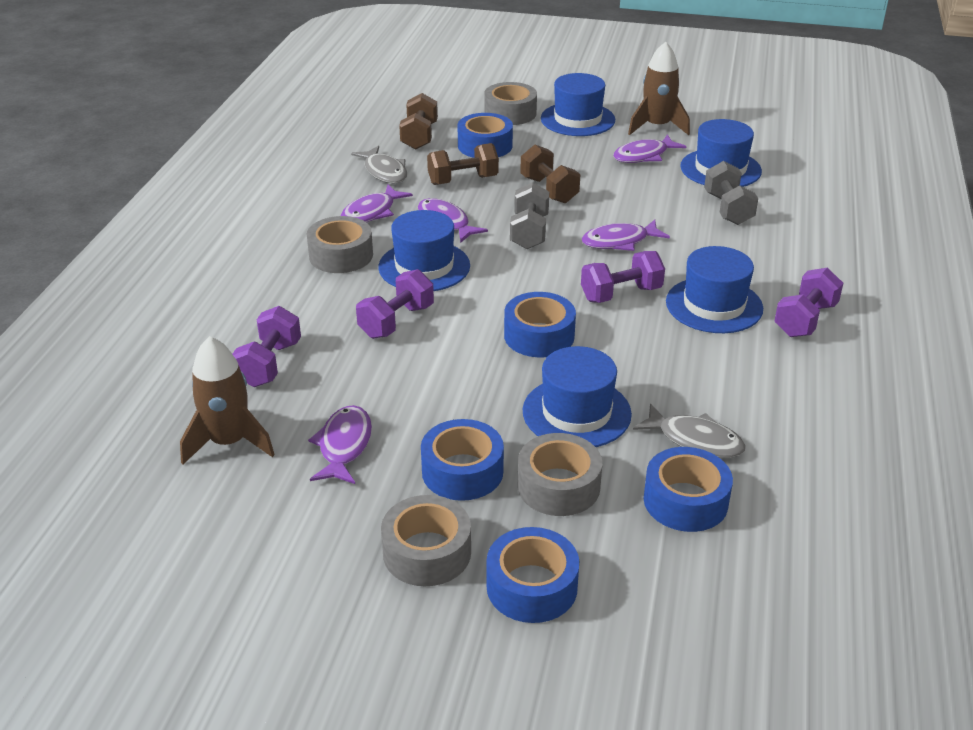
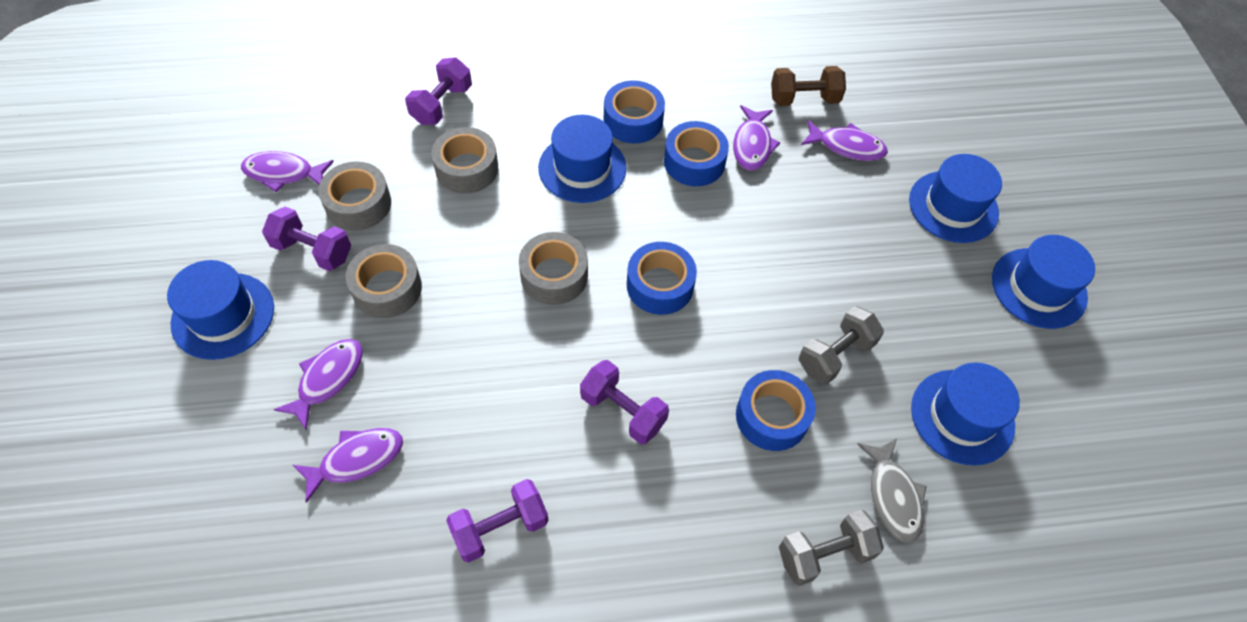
blue tape: [421,419,504,501] [458,113,513,158] [487,527,579,623] [504,292,576,357] [643,447,733,532] = 5 -> [604,80,665,143] [627,242,697,315] [664,121,729,186] [736,370,816,451] = 4
brown dumbbell: [399,93,438,150] [427,143,499,185] [520,145,580,203] = 3 -> [771,66,846,106] = 1
brown rocket: [180,336,275,464] [628,42,690,135] = 2 -> none = 0
grey fish: [351,146,407,183] [633,403,746,458] = 2 -> [857,438,926,543] = 1

